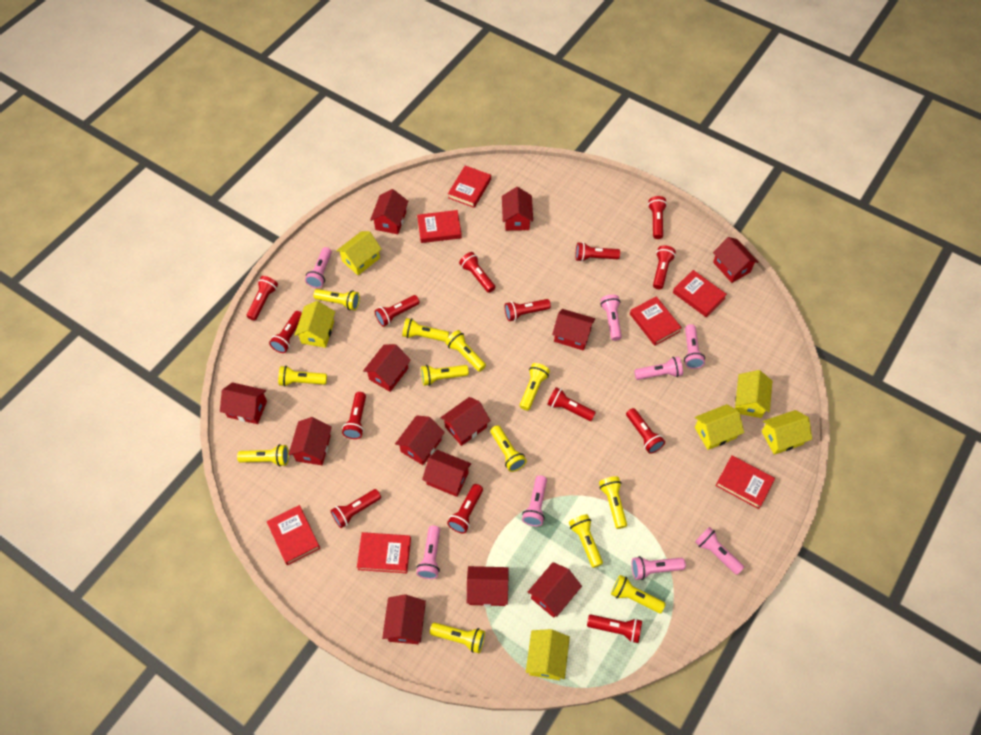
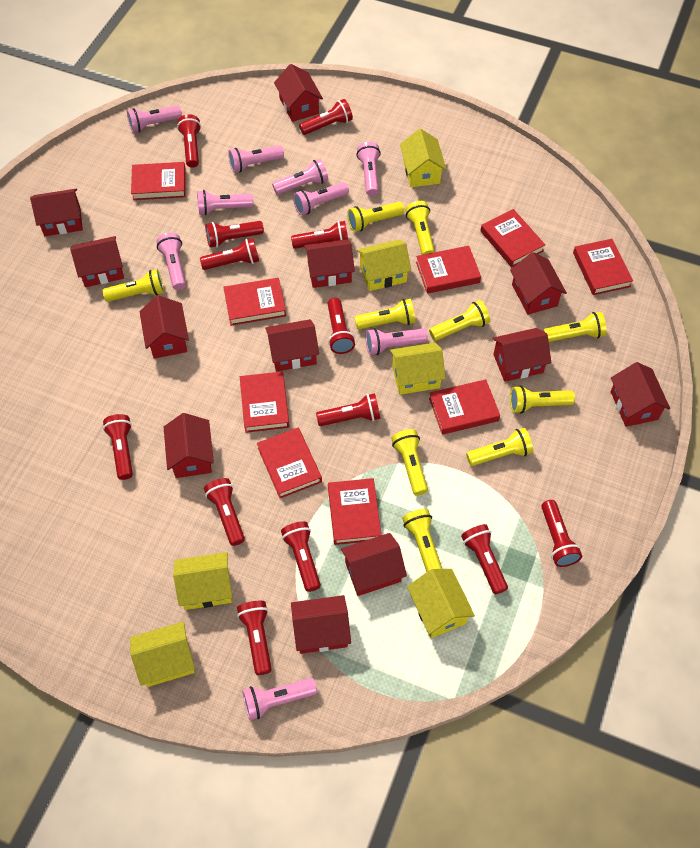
pink flashlight: [305,247,332,288] [416,526,440,579] [522,475,547,526] [600,294,622,341] [631,556,686,580] [634,356,683,380] [684,324,705,369] [695,527,744,575] = 8 -> [127,106,182,133] [156,233,186,290] [197,190,253,215] [228,146,284,173] [242,678,317,720] [272,159,328,194] [293,182,349,215] [356,142,381,196] [366,328,428,355] = 9
red book: [267,505,320,565] [357,532,411,573] [417,210,462,243] [448,166,491,208] [630,296,682,346] [673,270,727,317] [715,455,775,509] = 7 -> [131,162,186,200] [224,278,286,326] [240,372,289,433] [257,428,322,498] [328,478,381,545] [416,246,481,294] [429,379,500,435] [480,209,545,267] [573,239,633,295] = 9
red flashlight: [247,276,278,321] [269,311,302,353] [330,489,381,528] [342,392,366,439] [375,295,420,327] [447,484,483,534] [459,252,495,293] [505,299,551,321] [547,387,596,421] [576,242,620,262] [587,615,642,643] [626,408,665,454] [648,196,667,239] [653,245,676,289] = 14 -> [103,414,133,480] [177,114,201,168] [200,238,259,270] [204,478,245,546] [205,221,264,248] [237,601,272,675] [281,521,321,592] [291,221,348,249] [299,99,353,135] [316,393,381,426] [328,298,355,354] [461,524,508,594] [541,500,582,567] = 13
red house: [220,382,267,424] [288,417,332,465] [363,344,411,392] [370,189,408,234] [382,594,426,644] [395,415,445,465] [422,450,471,497] [440,397,491,446] [467,566,508,606] [502,187,533,231] [528,562,582,618] [552,309,595,351] [713,237,758,283] = 13 -> [30,188,83,236] [70,236,124,287] [139,295,189,359] [164,413,214,478] [265,319,319,372] [274,64,323,122] [291,595,351,654] [304,239,355,288] [341,533,407,596] [493,328,551,382] [510,252,567,315] [611,362,670,427] = 12
yellow flashlight: [237,444,289,467] [278,366,327,387] [313,289,360,310] [402,318,449,342] [421,365,469,386] [430,623,485,653] [445,330,486,372] [491,425,527,472] [520,363,550,411] [569,514,603,568] [599,476,627,529] [611,575,666,613] = 12 -> [103,269,164,302] [347,202,405,232] [354,299,416,329] [391,429,428,496] [402,509,442,572] [405,201,435,255] [429,300,490,341] [466,428,533,466] [510,386,575,414] [543,312,607,342] = 10

